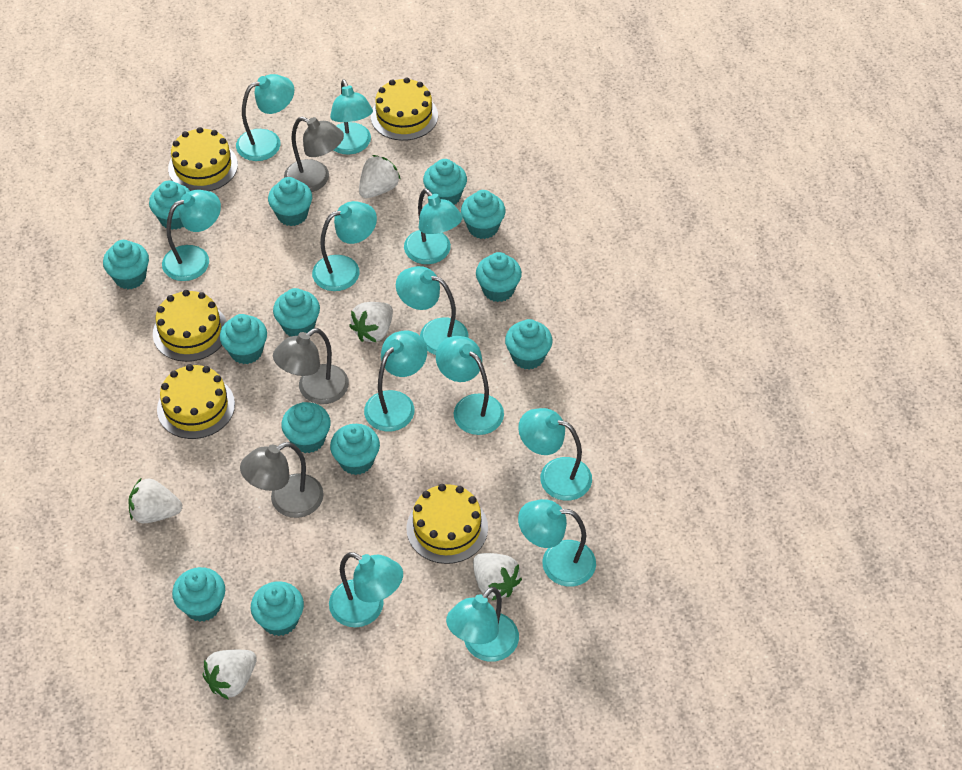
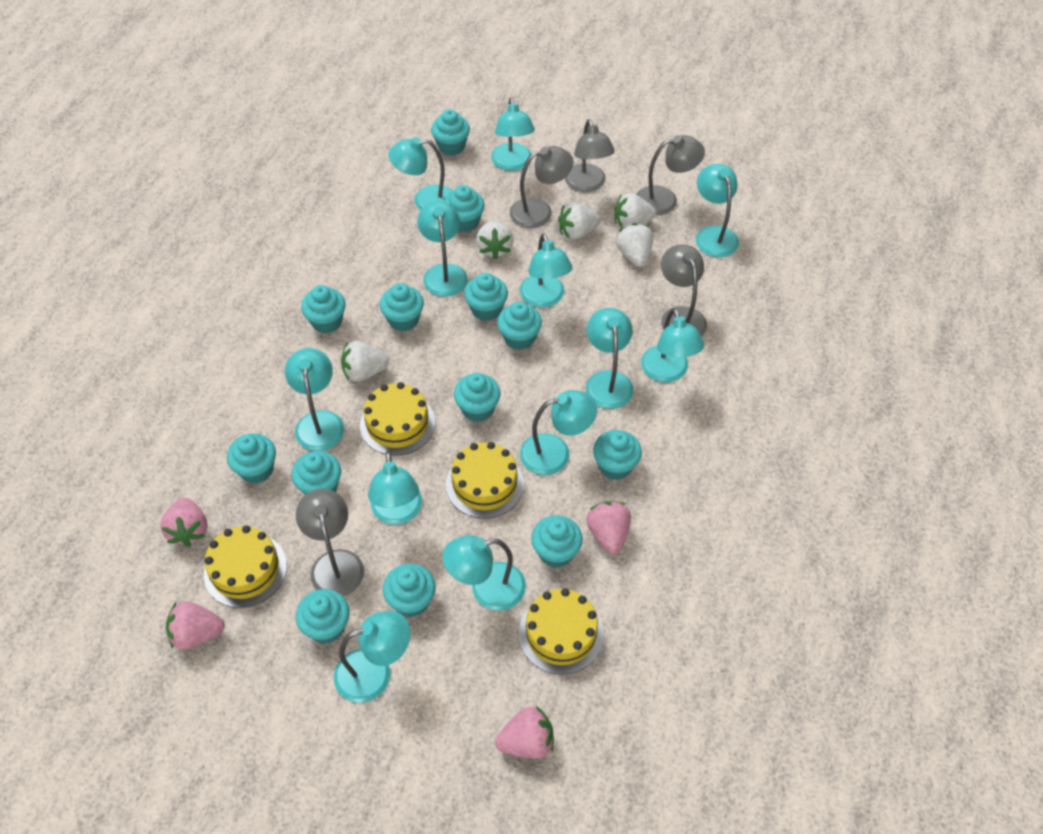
grey lamp: [240,442,324,518] [273,328,349,404] [284,117,344,192] = 3 -> [296,489,364,596] [509,146,573,228] [565,119,615,192] [636,135,705,215] [661,245,707,337] = 5
pink strawberry: none = 0 -> [160,498,207,547] [166,601,225,650] [495,706,554,759] [586,501,631,554] = 4
yellow cake: [153,290,227,362] [157,364,235,439] [168,127,238,191] [371,77,438,141] [406,484,488,564] = 5 -> [204,525,287,608] [360,382,435,456] [446,442,524,519] [518,588,604,675] = 4

